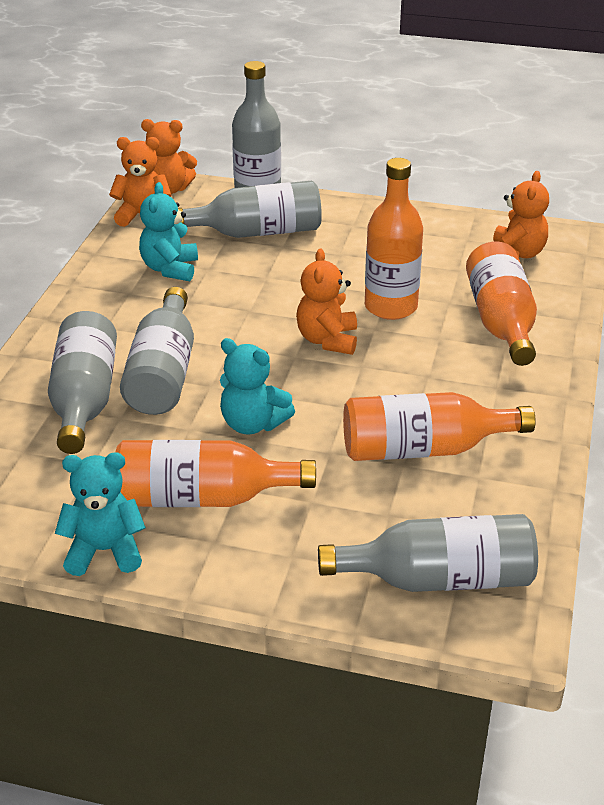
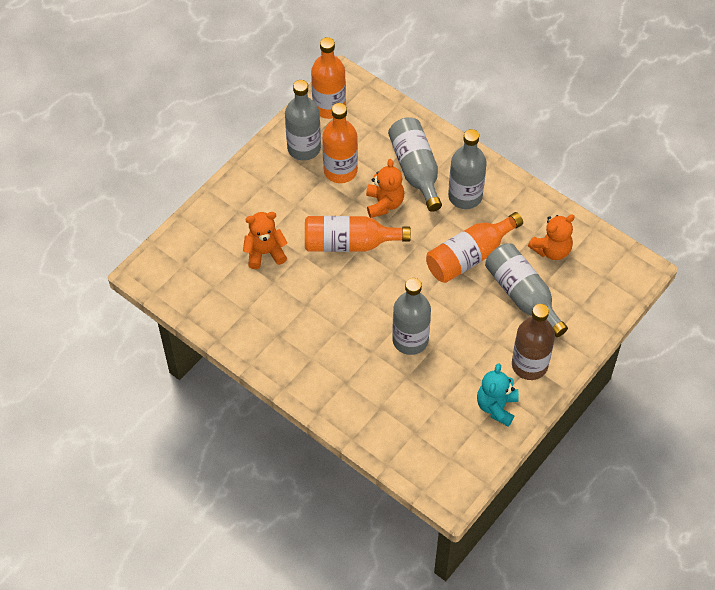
brown bottle: none = 0 -> [512,304,555,380] = 1
orange teddy bear: [109,137,172,227] [141,119,197,194] [296,248,357,355] [493,171,549,258] = 4 -> [243,212,287,269] [366,159,404,218] [528,215,575,260] = 3
turquoise teddy bear: [55,452,146,576] [139,182,198,281] [220,338,295,434] = 3 -> [477,363,519,427] = 1

